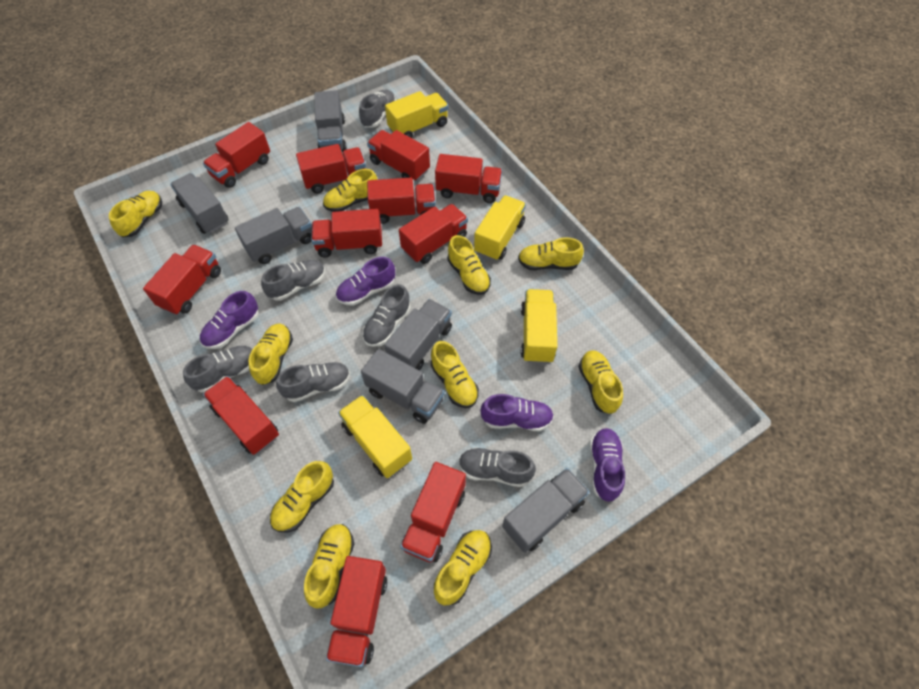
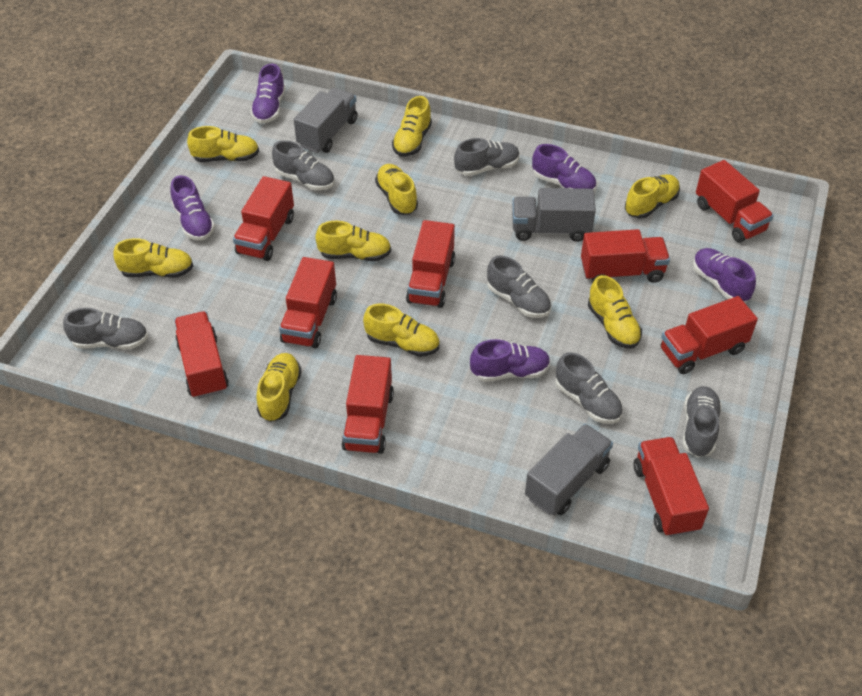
grey truck: [170,173,229,234] [235,207,312,264] [314,90,347,152] [361,349,445,424] [384,299,452,371] [502,468,590,553] = 6 -> [294,88,358,153] [512,188,596,242] [525,424,613,515] = 3
purple shoe: [200,291,259,349] [336,257,395,306] [480,394,554,431] [590,428,625,502] = 4 -> [171,175,215,241] [250,63,285,123] [470,339,551,382] [532,144,596,192] [693,248,756,302] = 5
red truck: [143,245,221,315] [203,122,270,188] [203,376,279,455] [296,144,366,194] [311,209,382,258] [326,556,388,667] [367,130,430,181] [367,178,436,224] [399,204,468,264] [400,462,466,563] [435,154,502,203] = 11 -> [174,311,229,399] [233,176,294,261] [279,257,337,348] [341,355,394,454] [406,220,455,308] [581,229,670,283] [633,437,709,537] [661,296,758,374] [696,160,774,243] = 9
yellow shoe: [109,191,162,237] [249,324,293,385] [270,461,334,532] [304,524,354,608] [323,169,378,212] [431,341,479,408] [434,530,492,606] [448,235,491,295] [518,237,584,270] [578,350,623,414] = 10 -> [113,238,193,278] [187,126,259,162] [256,353,302,422] [315,221,391,261] [363,304,440,357] [375,164,418,215] [392,96,432,156] [588,275,642,348] [625,174,680,219] = 9
yellow truck: [338,395,412,478] [385,91,448,138] [474,195,526,261] [521,289,557,364] = 4 -> none = 0

